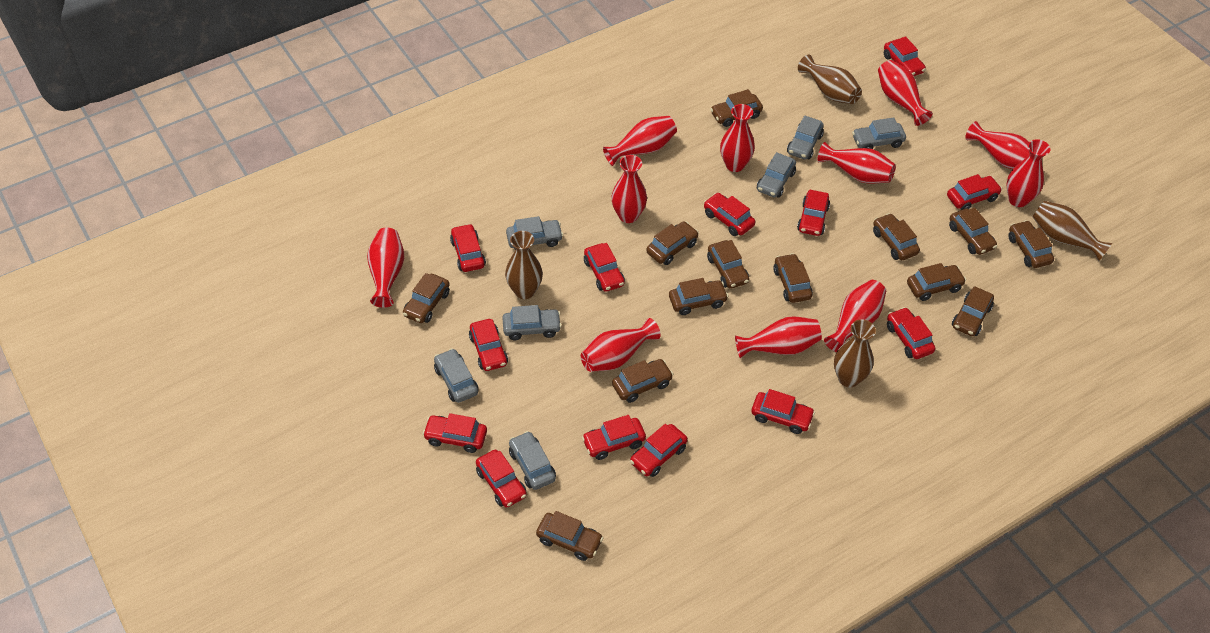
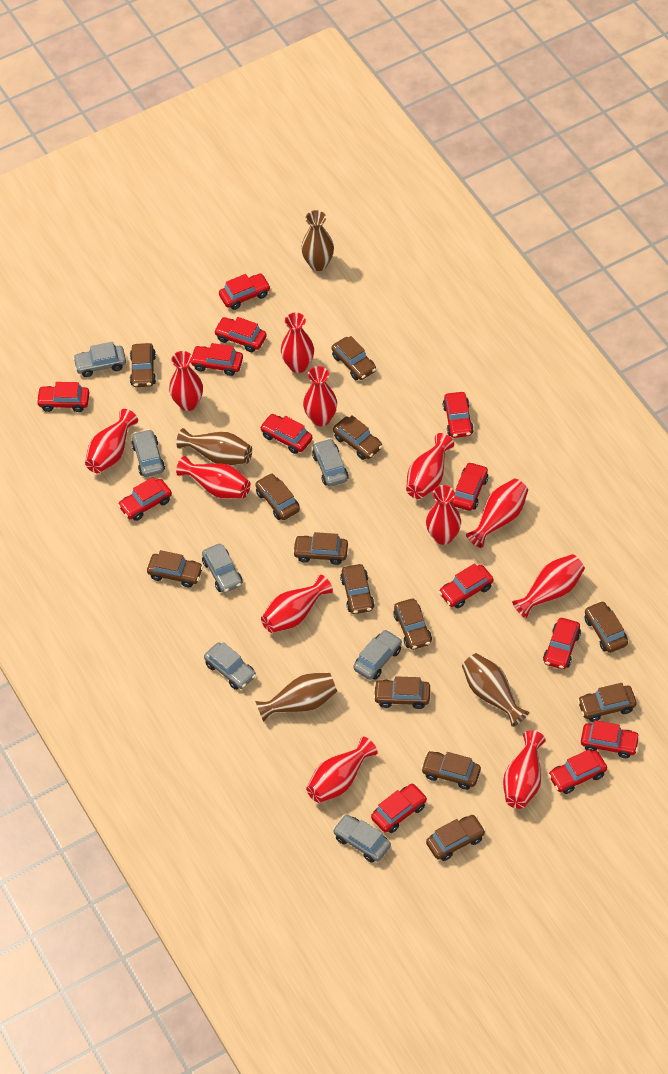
red vase: [367,228,404,308] [581,318,661,372] [603,116,677,166] [611,155,647,223] [720,104,755,172] [735,316,822,358] [818,142,896,184] [824,280,886,352] [878,60,933,126] [965,121,1030,169] [1007,139,1050,207] = 11 -> [85,409,138,473] [169,351,203,411] [176,456,251,499] [261,575,333,633] [281,313,314,373] [303,366,337,426] [306,737,377,803] [406,433,454,499] [426,485,461,545] [466,478,528,548] [503,730,546,809] [512,554,585,618] = 12

